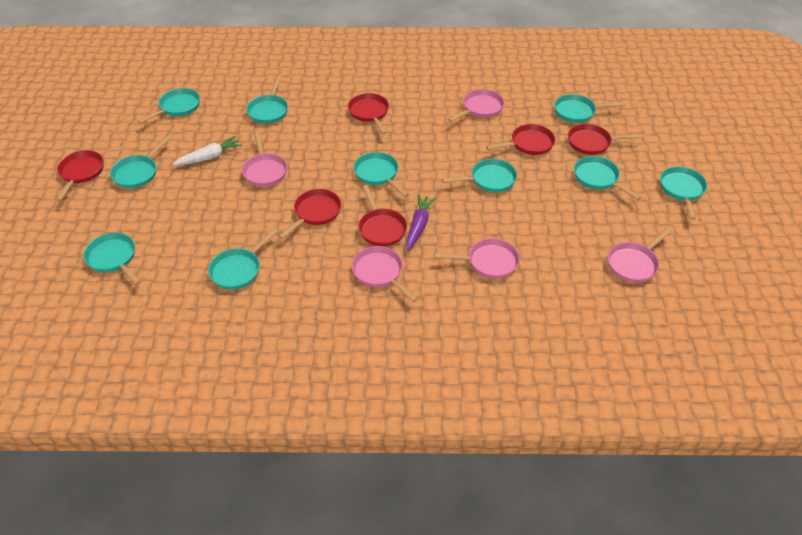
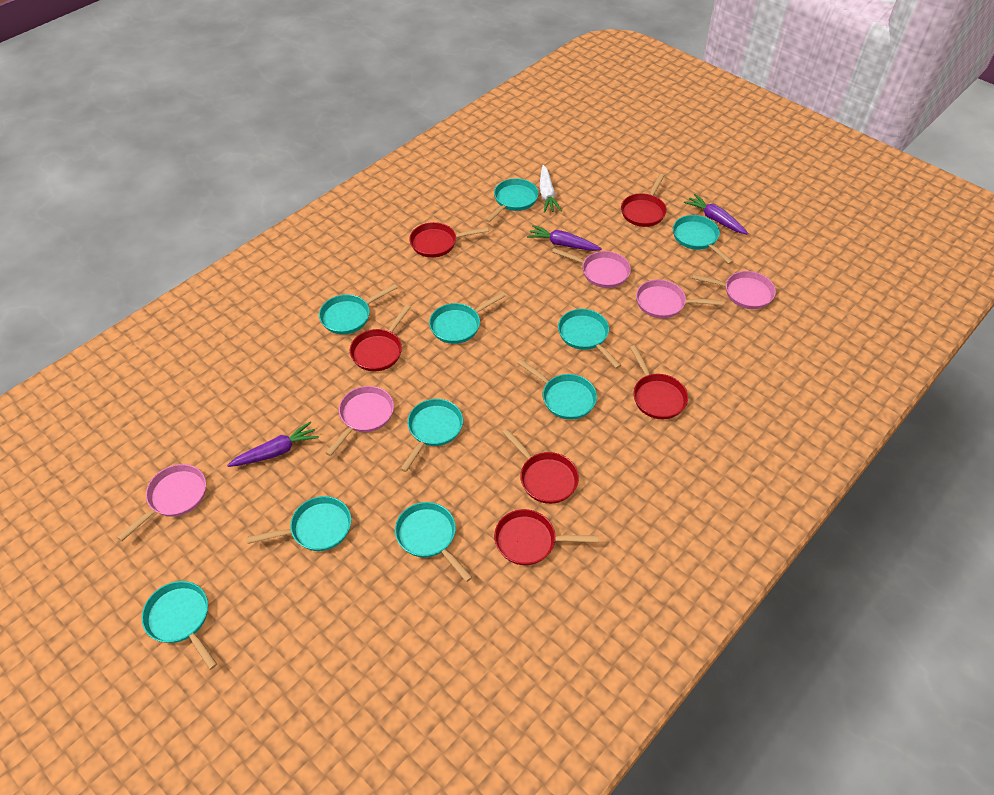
purple carrot: [406,195,436,251] = 1 -> [227,422,319,467] [527,225,602,251] [684,194,748,235] = 3

